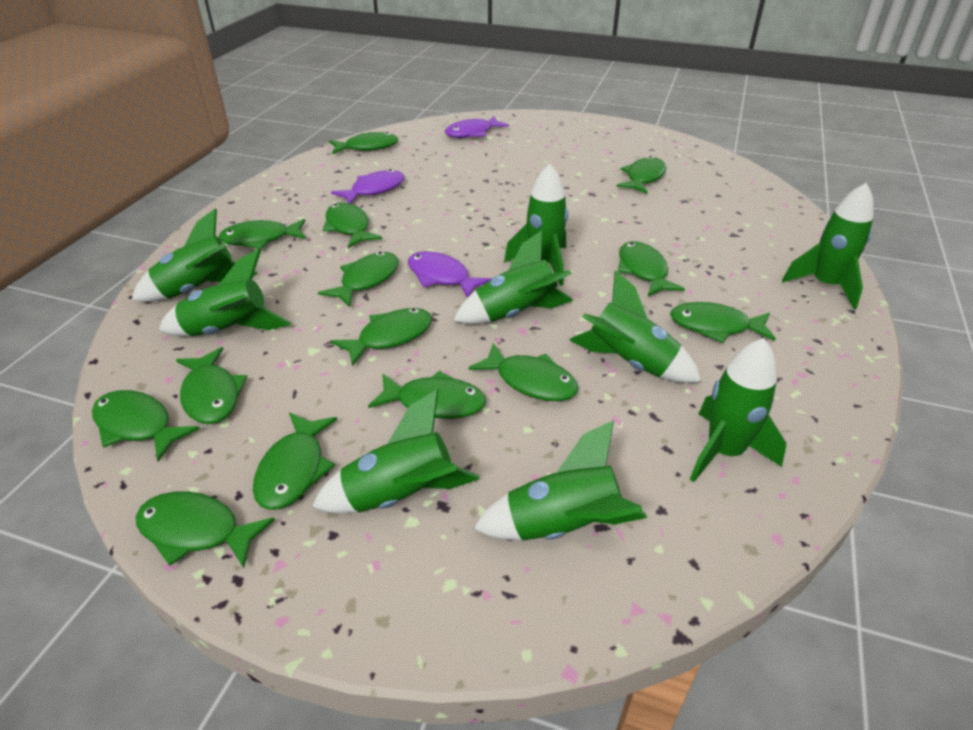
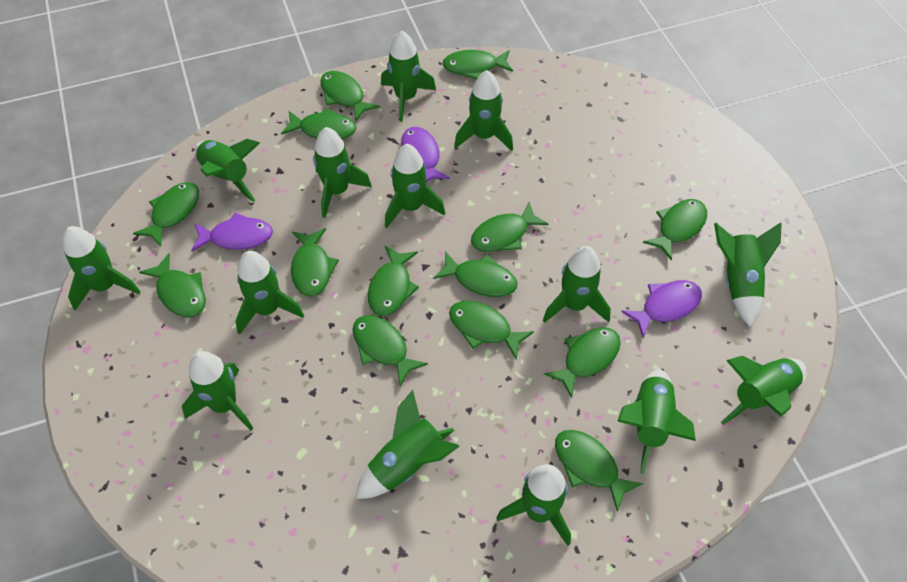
green rocket: [132,209,258,302] [159,249,291,336] [312,390,480,513] [453,231,573,324] [473,420,647,540] [504,164,568,286] [570,270,701,383] [690,338,786,482] [782,182,874,309] = 9 -> [63,226,141,310] [182,351,253,431] [195,139,260,202] [236,251,304,335] [313,127,372,218] [356,390,460,499] [381,31,436,122] [385,144,445,228] [454,70,513,151] [496,464,571,546] [543,246,611,323] [617,369,696,474] [714,222,782,328] [721,356,806,425] = 14

